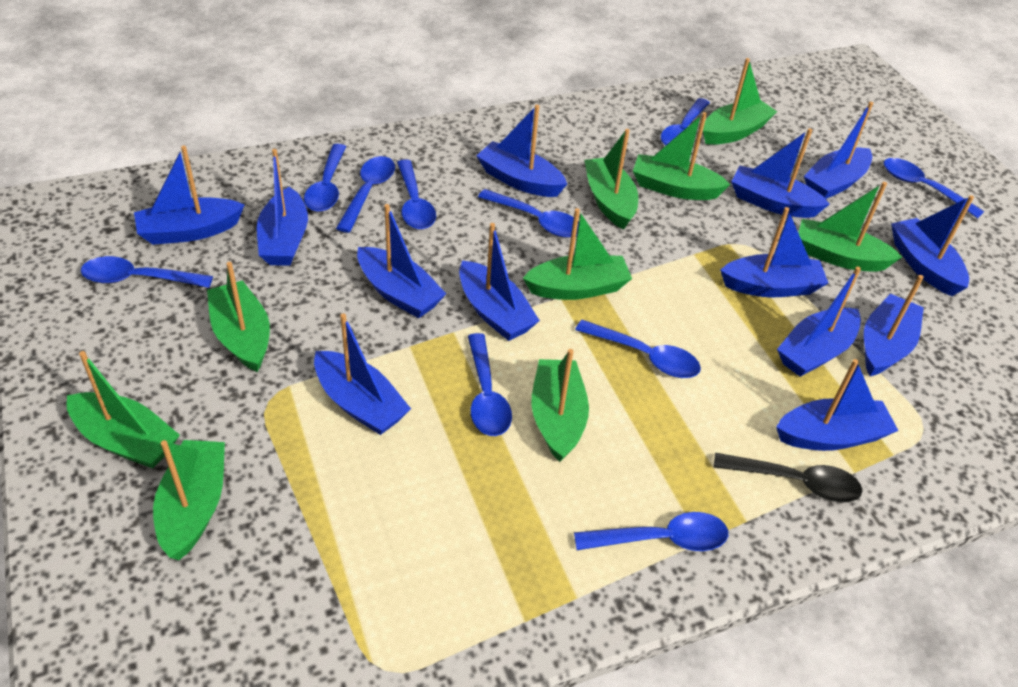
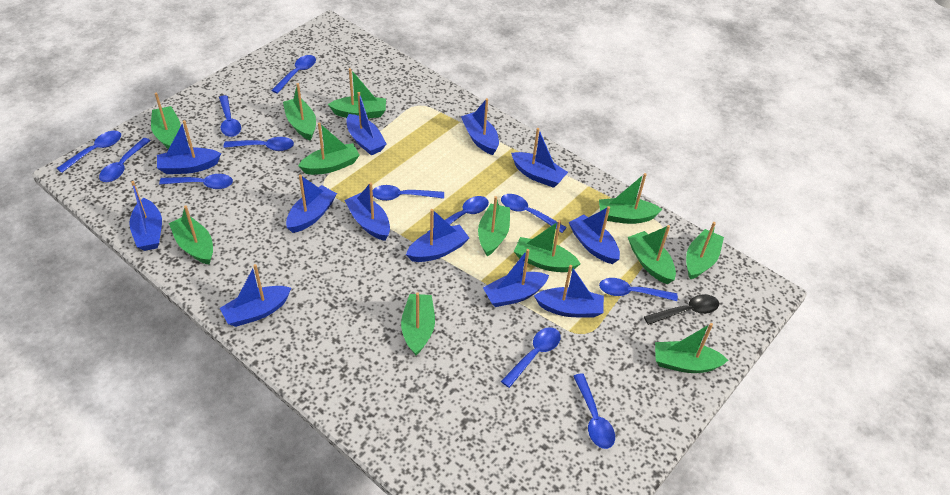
blue boat: [134,146,244,245] [257,149,308,266] [314,313,411,435] [357,204,446,318] [459,223,540,341] [476,105,567,197] [720,207,828,297] [731,128,830,218] [776,359,899,451] [777,267,861,377] [804,102,873,199] [864,275,924,376] [891,195,974,296] = 13 -> [129,181,162,251] [157,120,221,174] [220,264,291,327] [286,175,337,233] [344,182,390,241] [346,92,387,155] [406,209,469,262] [461,98,499,155] [483,249,549,307] [511,128,568,188] [534,265,604,318] [569,206,620,264] = 12
blue spoon: [81,256,213,288] [304,144,347,212] [336,156,395,233] [397,159,436,229] [468,333,512,436] [478,189,579,238] [574,512,728,551] [575,320,701,378] [661,98,710,146] [883,158,984,219] = 10 -> [57,131,121,173] [99,138,151,182] [159,174,233,189] [219,95,241,137] [223,137,294,151] [271,55,316,94] [373,185,444,201] [427,196,489,232] [501,194,567,233] [501,327,561,388] [573,373,615,449] [599,278,678,301] = 12
green boat: [67,351,180,468] [153,440,225,560] [207,262,270,372] [523,208,632,300] [531,349,589,462] [584,129,638,230] [633,112,730,200] [703,58,777,145] [798,182,902,272] = 9 -> [151,93,181,150] [169,205,213,265] [283,83,316,141] [298,122,360,175] [328,68,386,118] [401,292,435,355] [478,196,510,256] [514,220,580,272] [599,173,663,224] [628,225,676,284] [655,323,728,373] [686,222,724,279] = 12

